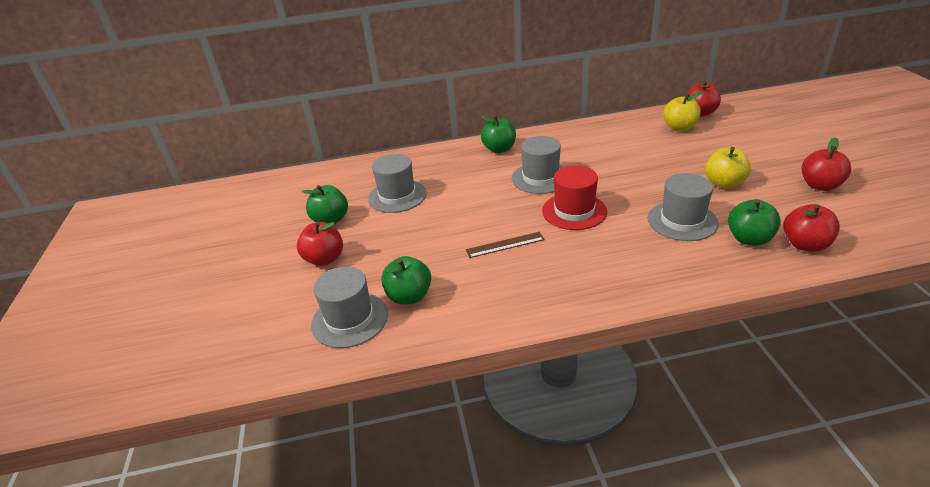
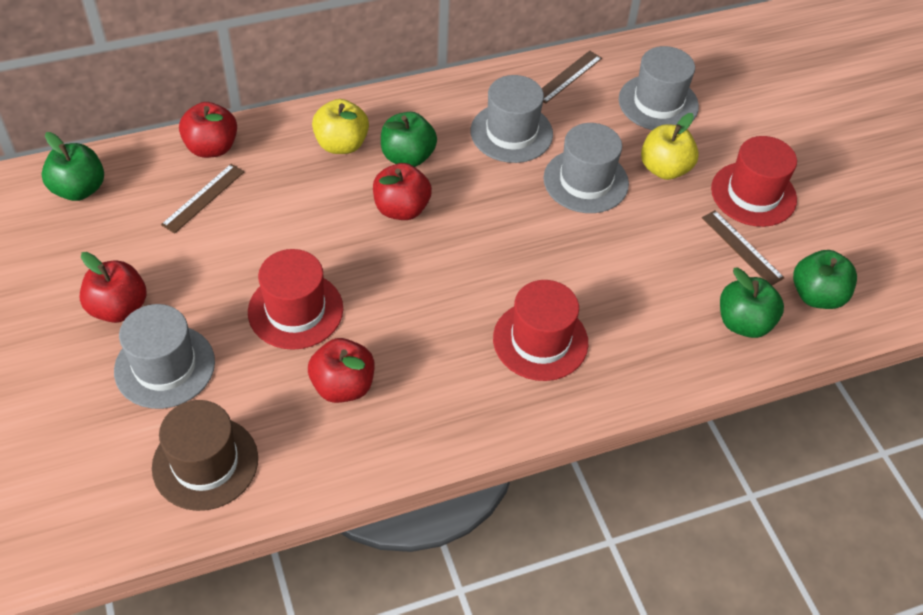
brown hat: none = 0 -> [152,400,258,511] = 1
brown ruler: [466,232,545,258] = 1 -> [161,164,244,234] [542,51,602,104] [702,210,784,285] = 3
red hat: [542,166,607,230] = 1 -> [248,249,343,350] [493,280,588,381] [711,136,797,227] = 3

